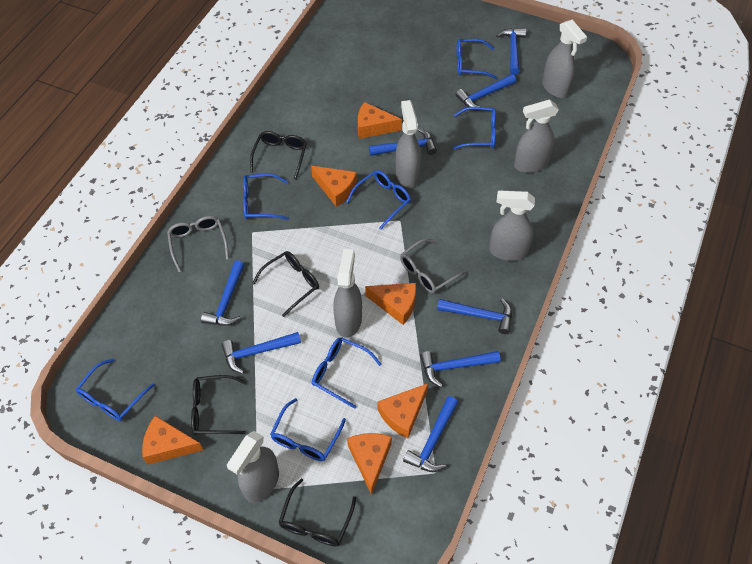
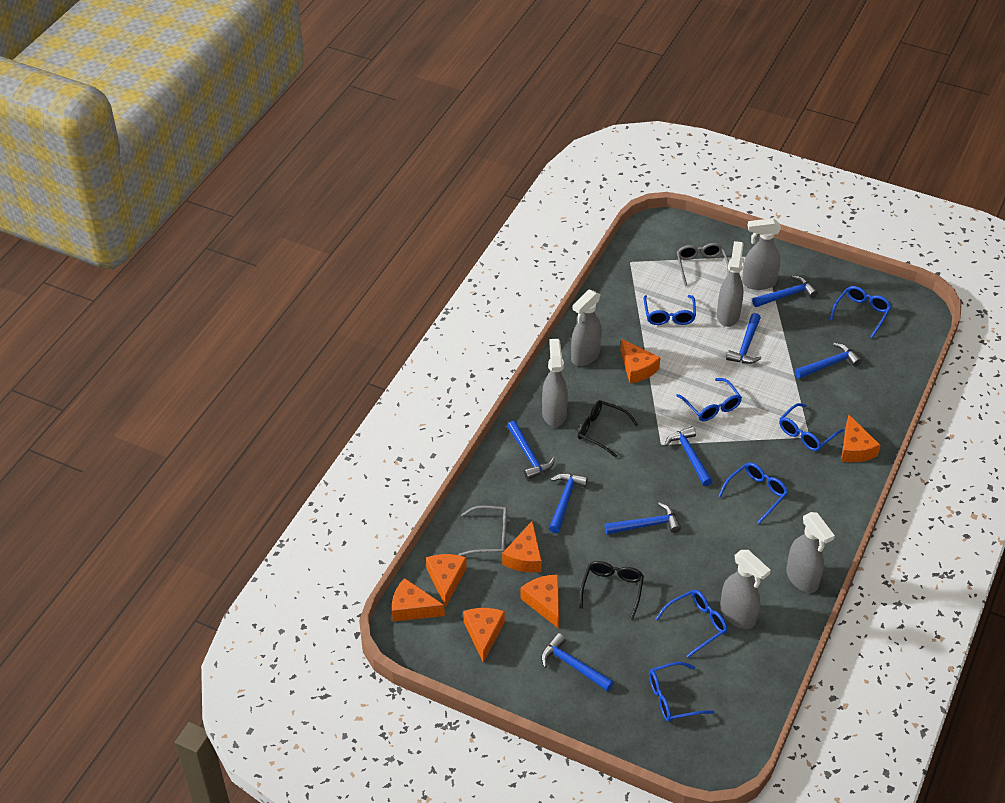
black glasses: [191,375,247,435] [250,131,307,180] [252,251,319,317] [278,478,356,547] = 4 -> [578,400,638,458] [580,561,644,620] = 2
orange cheese: [142,416,203,464] [311,166,357,207] [347,433,392,495] [358,102,402,139] [365,283,416,325] [378,383,428,438] = 6 -> [392,578,445,622] [426,554,467,607] [463,608,505,663] [502,521,542,573] [520,575,559,629] [620,339,660,383] [841,415,881,462] = 7

